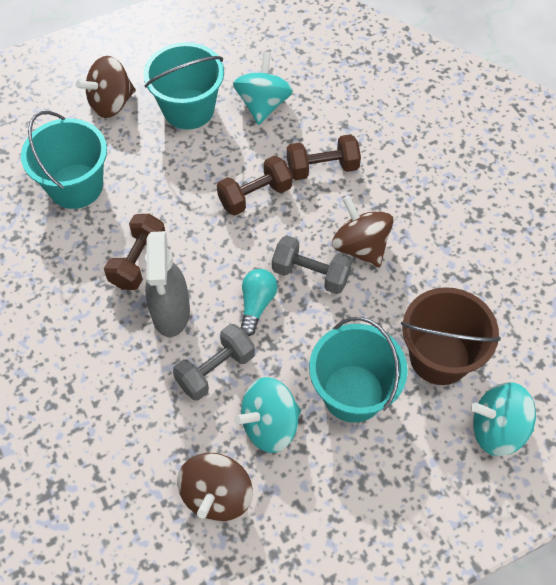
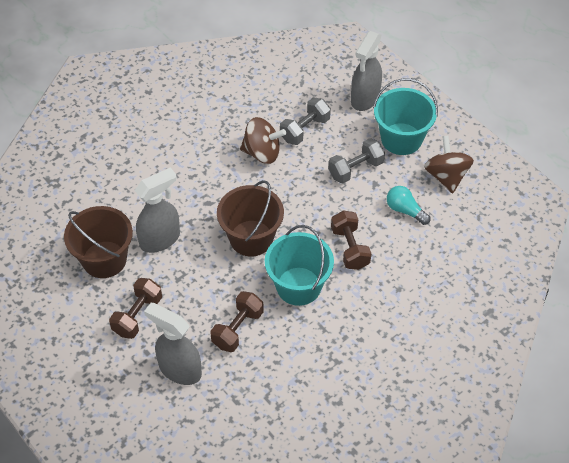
brown bucket: [401,287,501,385] = 1 -> [64,206,133,278] [217,180,284,257] = 2
brown spinning top: [76,56,136,118] [177,453,253,521] [332,196,393,267] = 3 -> [240,117,286,164] [424,136,474,194] = 2
grey spray bottle: [145,231,190,337] = 1 -> [134,167,180,253] [144,303,202,385] [351,31,382,111] = 3
turquoise bucket: [21,111,107,209] [143,42,224,129] [309,317,408,423] = 3 -> [265,225,334,306] [373,78,438,155] = 2
turquoise spinning top: [233,52,293,125] [234,377,301,453] [471,382,536,456] = 3 -> none = 0

